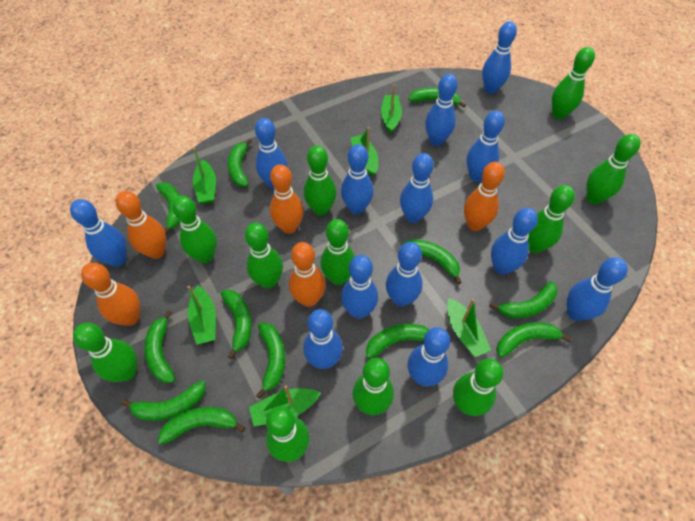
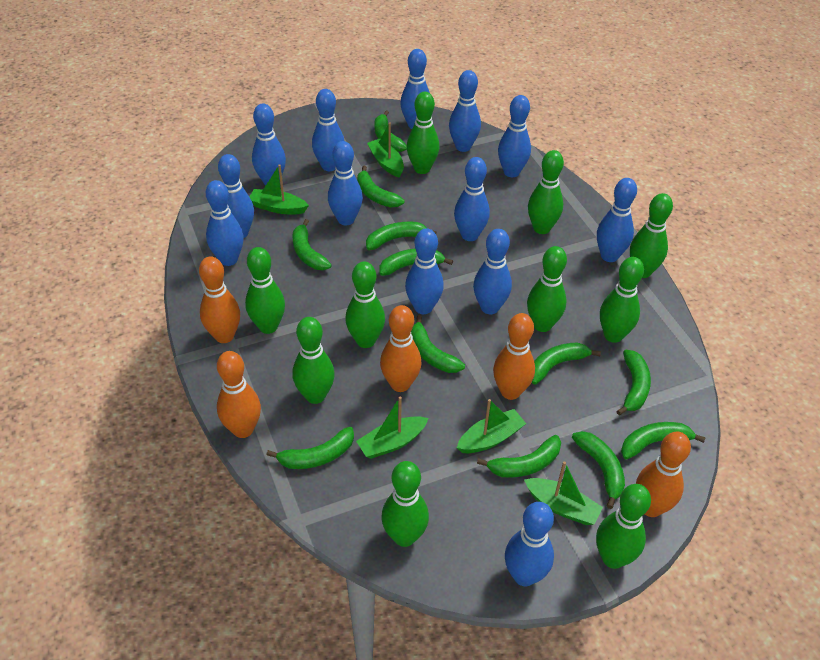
green boat: [187,285,216,345] [193,148,216,204] [249,385,321,426] [351,127,378,176] [381,84,402,134] [447,298,491,357] = 6 -> [249,164,309,214] [356,397,428,459] [367,122,404,177] [457,399,526,453] [524,461,603,525] = 5
green bowling pin: [73,323,137,382] [172,196,217,263] [245,223,283,289] [266,407,310,462] [304,145,336,216] [320,219,355,285] [353,358,394,415] [453,359,504,416] [528,185,575,253] [552,47,595,119] [586,134,641,204] = 11 -> [245,247,285,334] [293,317,335,404] [345,262,385,348] [381,461,429,547] [407,92,440,174] [527,246,567,332] [528,150,564,234] [596,484,651,569] [600,257,644,343] [630,193,673,278] = 10

